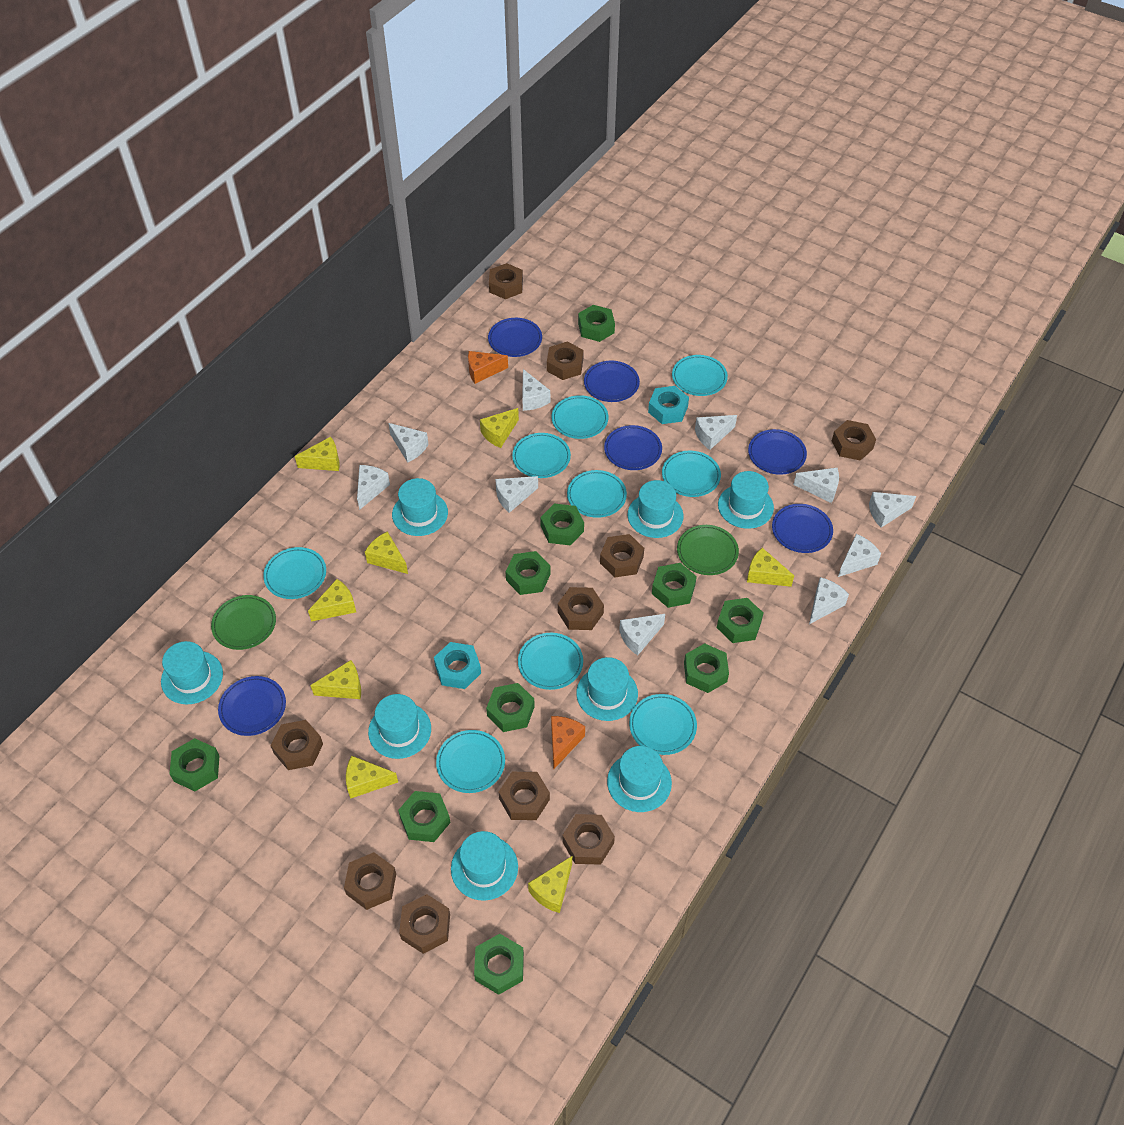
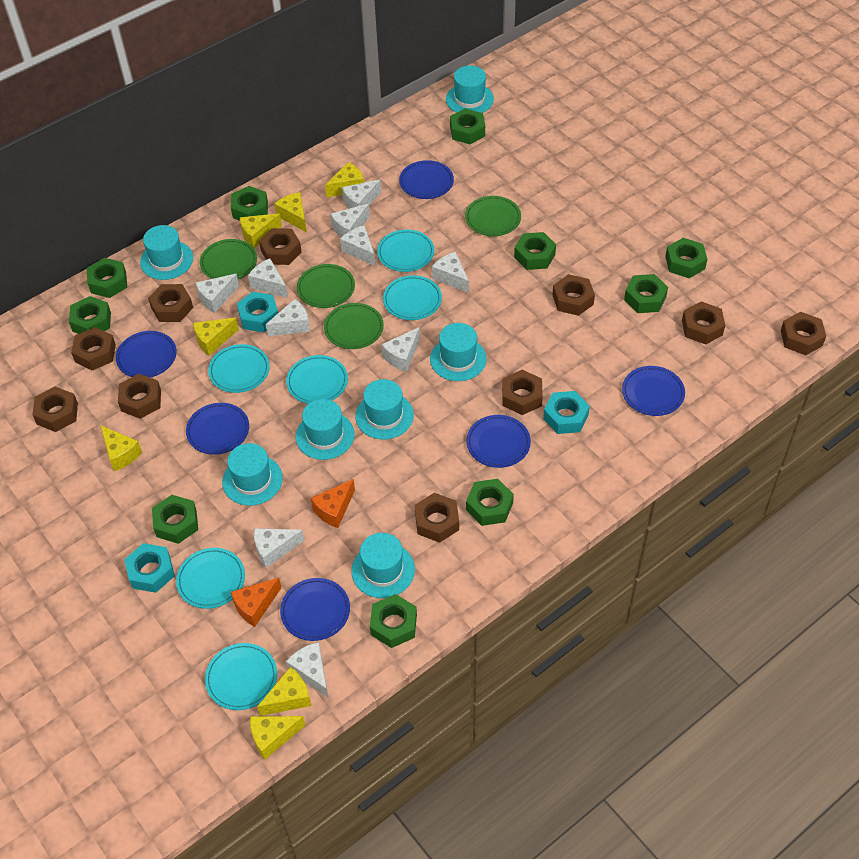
green plate: [211,595,276,650] [677,525,739,575] = 2 -> [200,239,257,279] [297,264,355,308] [324,303,384,349] [465,196,521,236] = 4
turquoise hat: [161,641,223,704] [368,694,431,759] [392,478,448,536] [451,831,518,901] [576,657,638,721] [607,746,672,812] [628,480,683,538] [718,471,774,529] = 8 -> [140,225,193,280] [222,443,283,506] [296,399,355,460] [351,533,415,598] [355,379,414,440] [430,323,487,381] [446,66,494,113] = 7
turquoise nut: [434,642,481,689] [648,386,689,424] = 2 -> [124,543,175,593] [237,292,278,332] [543,391,590,434] = 3
turquoise plate: [263,547,326,599] [436,730,505,793] [512,433,571,478] [518,633,583,690] [552,395,608,439] [567,470,627,518] [629,694,697,755] [662,451,721,497] [672,355,728,396] = 9 -> [176,548,245,609] [205,643,277,710] [208,344,270,393] [286,355,348,404] [377,230,434,272] [383,275,442,320] = 6
yellow cheese: [295,437,340,471] [308,579,356,622] [310,660,361,699] [346,756,398,799] [365,531,408,574] [480,408,519,448] [528,856,572,913] [747,548,794,587] = 8 -> [100,425,142,471] [193,318,239,356] [240,213,282,248] [250,716,305,760] [257,667,312,716] [274,192,307,232] [325,162,364,197] = 7

